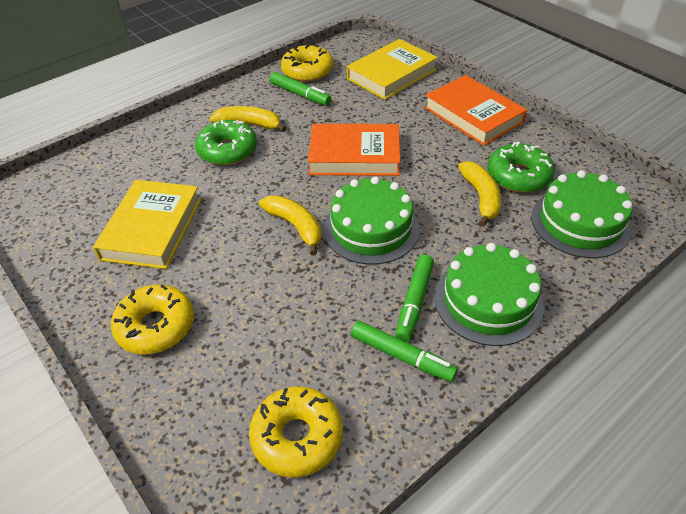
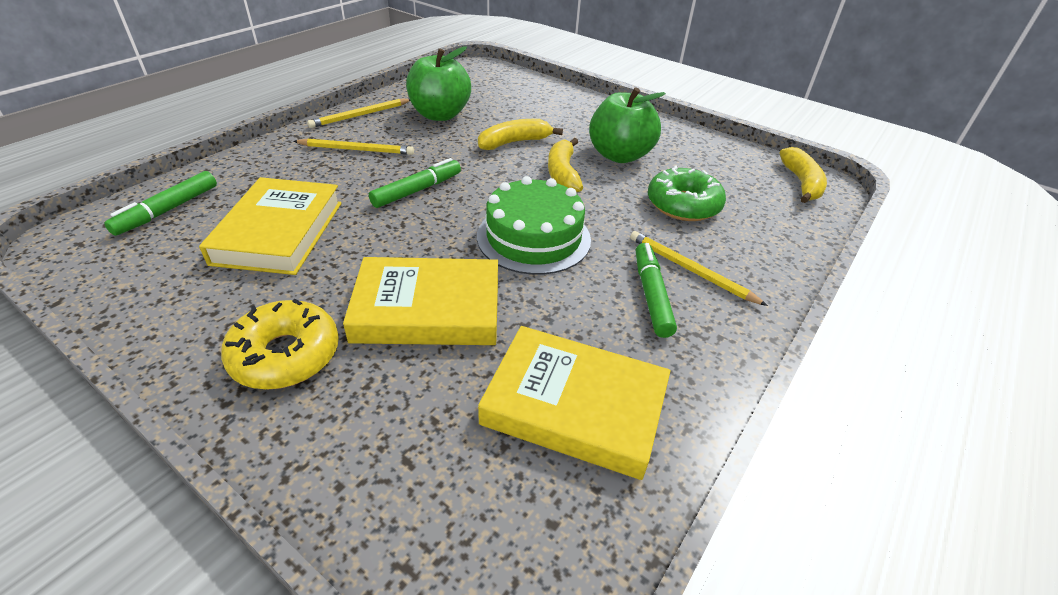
green apple: none = 0 -> [406,46,471,121] [589,87,666,163] = 2
green cake: [324,177,420,265] [434,243,544,346] [531,170,633,258] = 3 -> [477,176,591,275] = 1
green donut: [195,120,257,165] [487,141,555,193] = 2 -> [648,165,726,221] = 1
orange book: [308,124,400,176] [424,75,527,146] = 2 -> none = 0
yellow book: [93,180,201,269] [347,39,438,100] = 2 -> [199,177,341,275] [343,257,498,345] [478,326,670,480] = 3
yellow donut: [111,284,194,355] [249,386,343,477] [281,44,334,82] = 3 -> [221,299,339,389] = 1
yellow pencil: none = 0 -> [293,138,414,155] [307,99,410,128] [630,231,768,306] = 3

